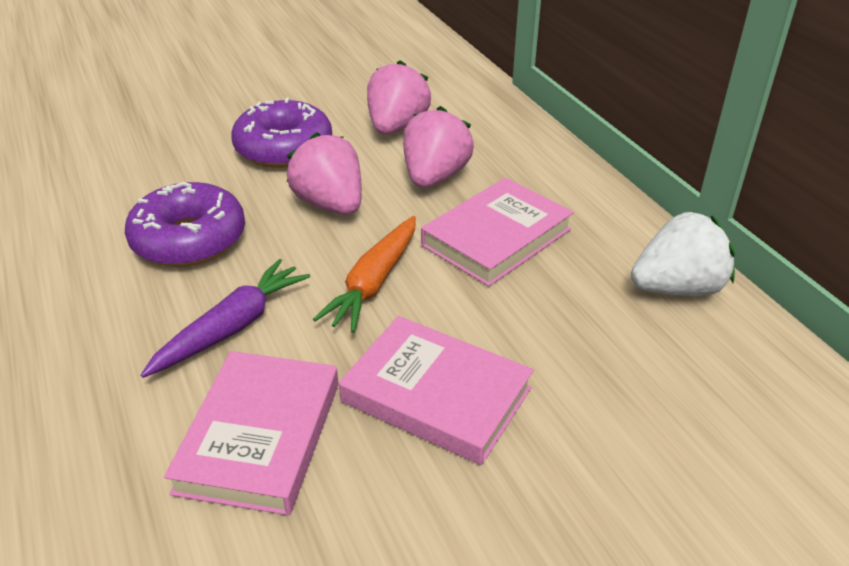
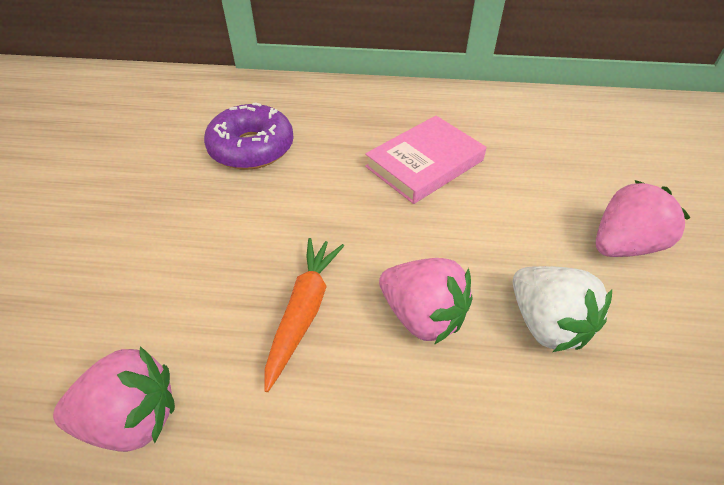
pink book: [164,351,339,516] [339,316,534,465] [421,178,574,286] = 3 -> [365,116,486,204] = 1
purple carrot: [141,259,310,378] = 1 -> none = 0
purple donut: [125,182,245,267] [231,97,332,168] = 2 -> [204,102,294,170] = 1

